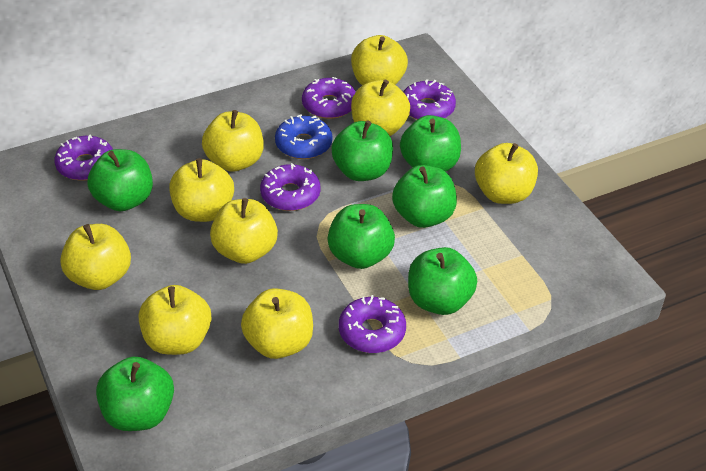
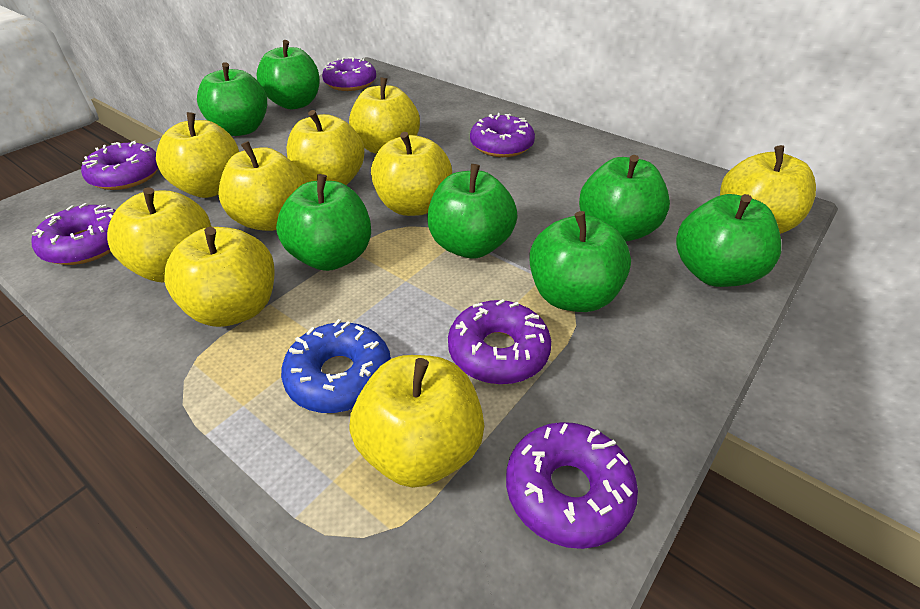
purple donut: [54,135,113,181] [260,163,321,211] [302,77,356,119] [339,295,406,353] [403,79,456,120] = 5 -> [31,203,116,265] [81,141,158,190] [322,57,376,91] [448,299,551,384] [470,113,535,157] [506,422,638,549] = 6

